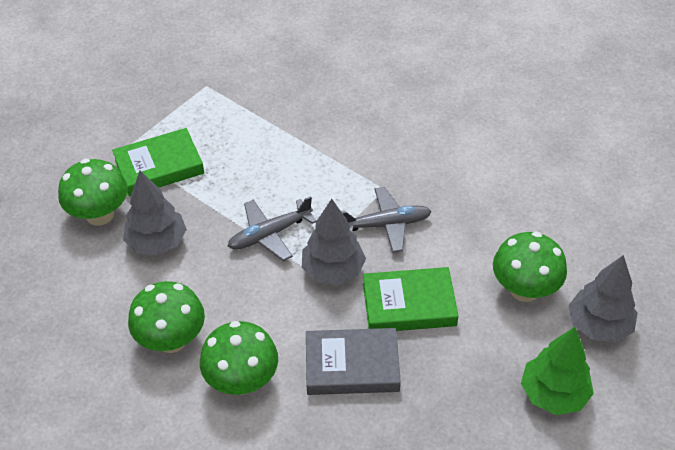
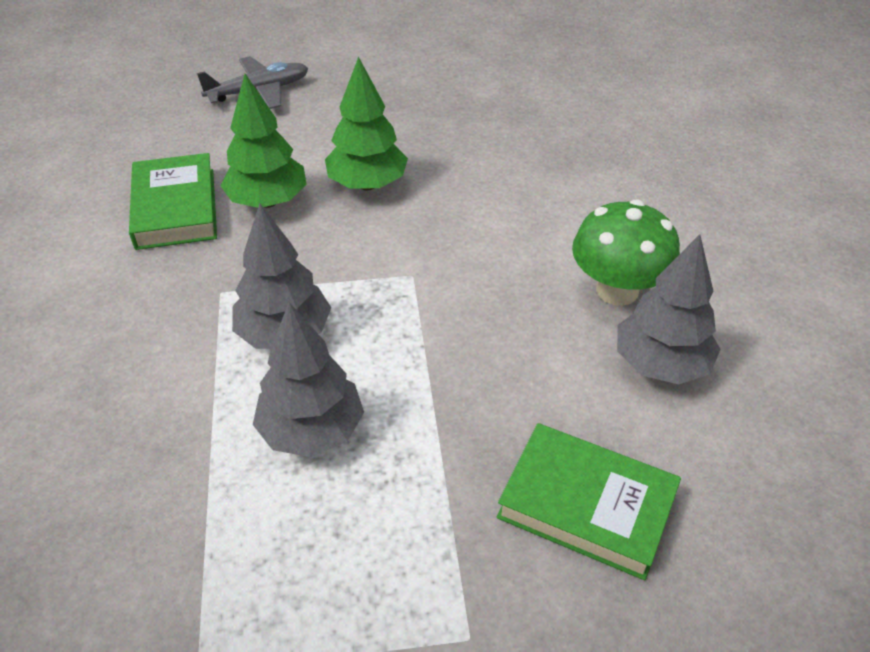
green mushroom: [58,159,128,226] [128,281,205,353] [200,321,278,395] [493,231,567,302] = 4 -> [572,200,680,306] = 1
green tree: [521,327,594,415] = 1 -> [221,74,307,208] [325,57,408,190] = 2
grey book: [306,328,401,395] = 1 -> none = 0
grey plane: [227,196,317,261] [341,187,432,253] = 2 -> [197,56,308,109] = 1

